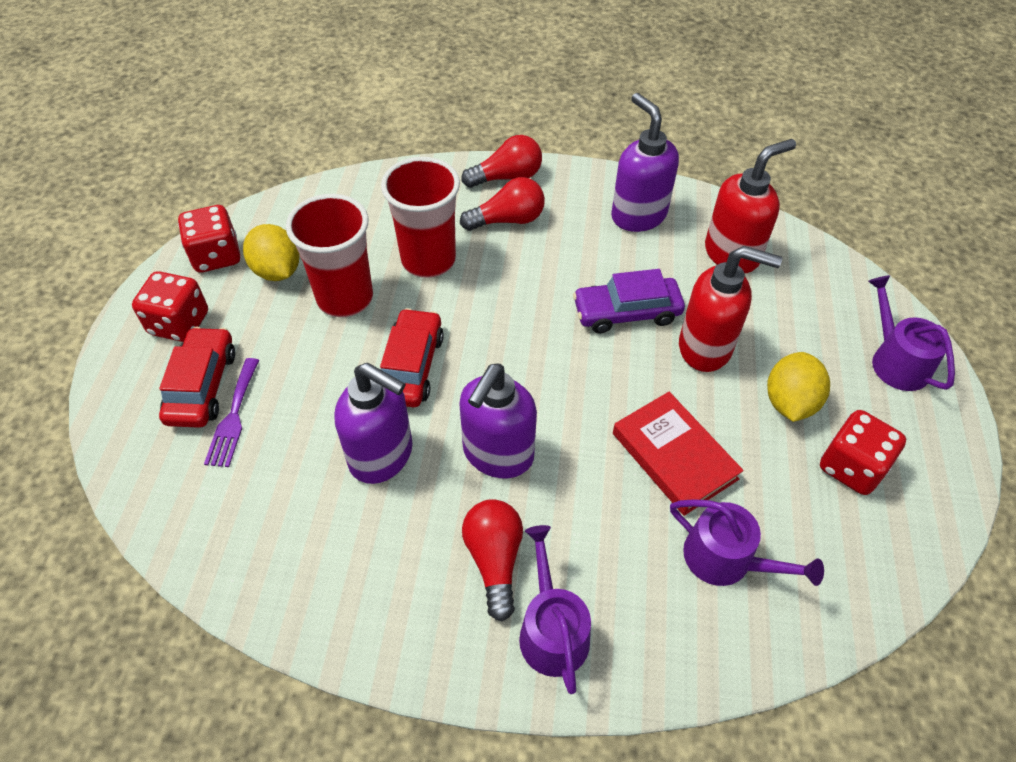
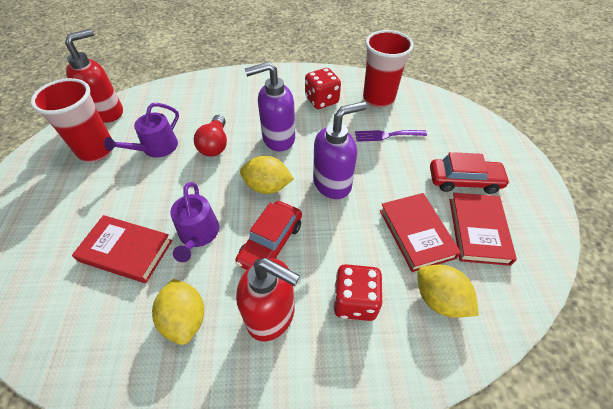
purple car: [573,269,685,333] = 1 -> none = 0
purple soap dispenser: [334,363,412,484] [459,363,537,478] [611,93,679,232] = 3 -> [245,62,295,151] [313,101,367,199] = 2
purple watering can: [519,525,591,694] [670,499,824,586] [868,275,955,391] = 3 -> [104,103,179,158] [170,182,219,262] = 2
red book: [613,392,744,516] = 1 -> [72,215,172,283] [380,193,461,272] [450,193,517,266] = 3
red dice: [132,271,208,342] [178,205,240,273] [820,410,906,495] = 3 -> [305,68,341,109] [333,264,383,321] = 2
red light bulb: [460,177,545,231] [462,135,542,188] [462,499,523,622] = 3 -> [194,115,227,157] = 1
yellow lemon: [243,224,299,281] [767,352,830,422] = 2 -> [152,279,204,345] [240,156,294,194] [417,265,479,318] = 3

